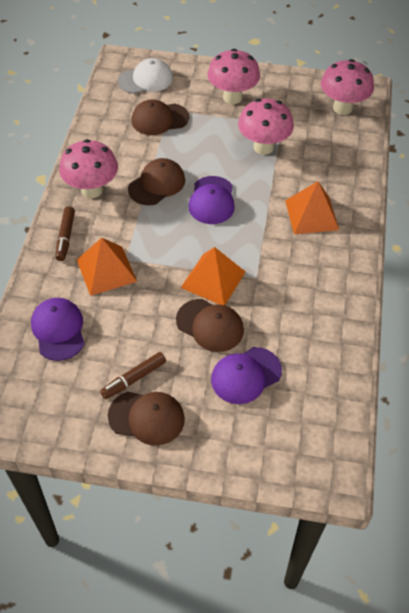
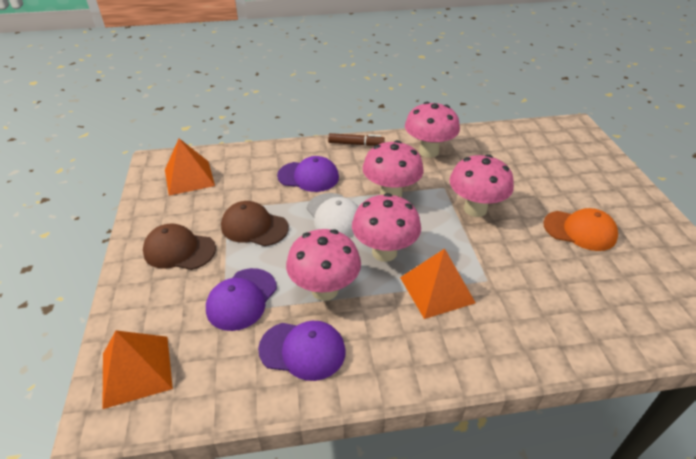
brown cap: [108,392,185,446] [128,158,185,205] [131,99,189,135] [176,299,244,352] = 4 -> [143,223,216,270] [221,201,289,246] = 2
brown marker: [55,206,75,261] [100,352,166,399] = 2 -> [328,133,385,146] = 1
orange cap: none = 0 -> [543,208,618,251] = 1
pink mushroom: [59,139,118,198] [208,49,260,104] [238,99,294,155] [321,59,374,115] = 4 -> [286,229,361,301] [352,193,421,262] [363,140,424,197] [405,102,460,158] [450,154,514,217] = 5

